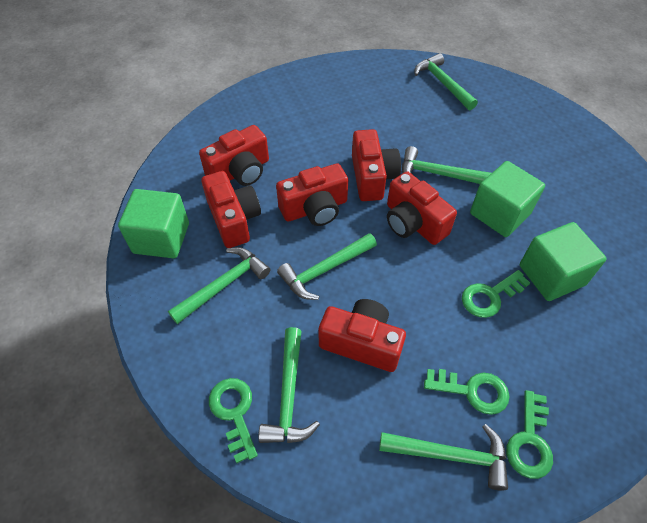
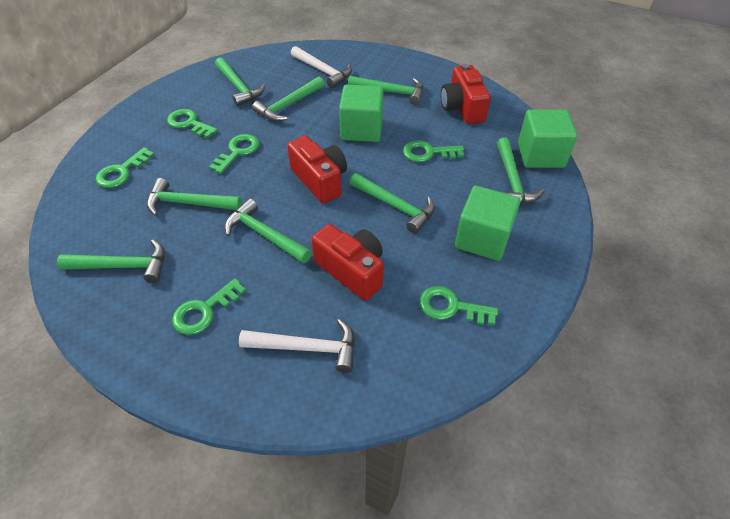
green hammer: [168,247,270,324] [258,327,320,443] [277,233,377,300] [379,424,508,491] [402,146,491,184] [415,53,478,110] = 6 -> [57,240,165,283] [147,178,242,216] [215,57,266,106] [225,199,312,263] [252,77,324,122] [348,76,424,105] [350,173,435,234] [497,138,544,204] = 8
green key: [209,378,258,463] [424,369,510,415] [462,270,530,318] [506,390,553,479] = 4 -> [96,147,154,188] [167,109,218,138] [172,278,246,335] [209,134,260,174] [403,140,464,162] [419,286,498,325] = 6
red camera: [199,125,269,186] [201,171,261,248] [276,163,348,226] [318,299,406,372] [352,129,401,201] [387,172,457,245] = 6 -> [287,136,347,204] [311,224,384,300] [441,64,491,124] = 3
white hammer: none = 0 -> [239,319,355,373] [291,46,352,88] = 2

